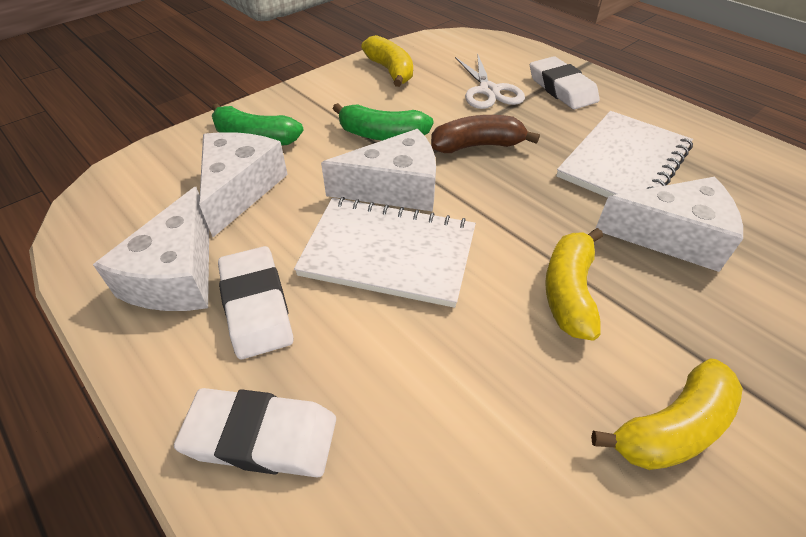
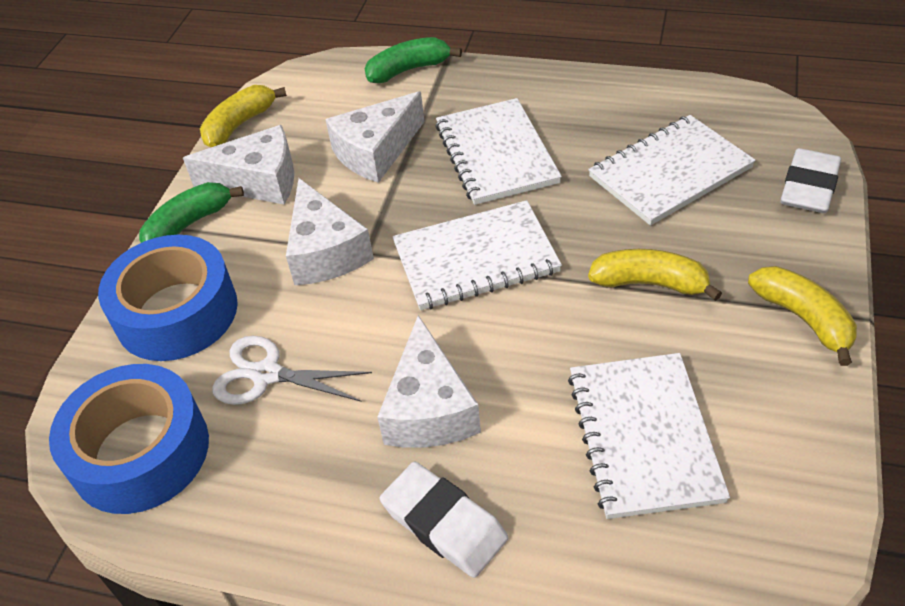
blue tape: none = 0 -> [49,364,209,514] [98,235,238,361] = 2
brown banana: [431,115,540,153] = 1 -> none = 0
white eraser: [174,388,336,477] [218,246,293,359] [530,56,600,109] = 3 -> [380,462,508,578] [781,148,841,213] = 2
white notebook: [294,197,476,308] [556,111,693,198] = 2 -> [393,200,562,310] [435,98,562,205] [568,353,730,519] [588,115,756,226] = 4

